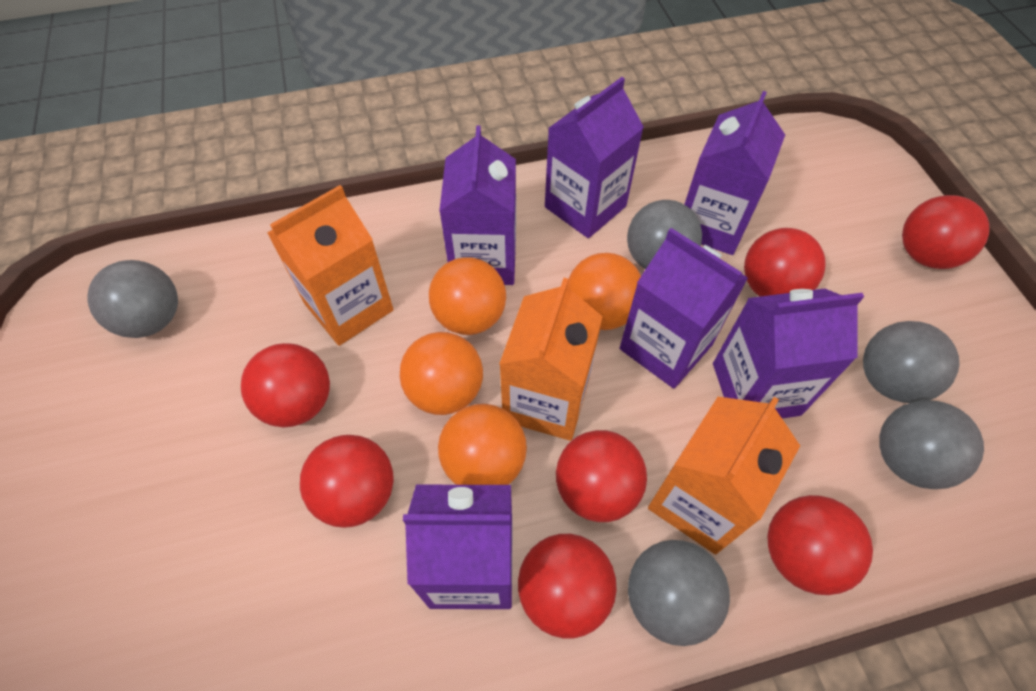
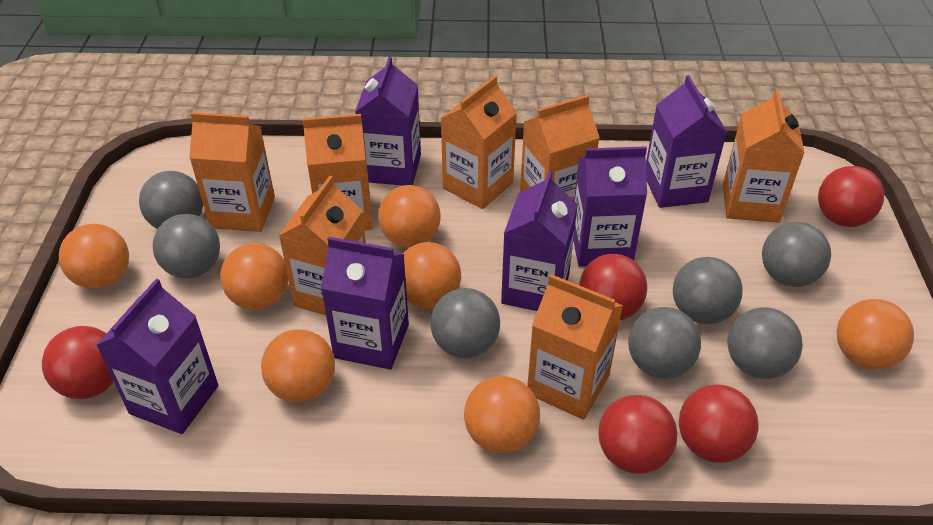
grey ball: [87,260,178,338] [627,200,702,269] [628,540,730,646] [863,321,960,403] [879,400,984,489] = 5 -> [139,171,203,229] [153,214,220,278] [430,288,500,358] [628,307,701,379] [673,257,743,324] [727,307,803,379] [762,222,831,287] = 7
orange ball: [400,332,483,415] [429,257,506,335] [438,404,527,485] [568,253,641,330] = 4 -> [59,224,129,289] [220,243,288,310] [261,329,335,403] [378,185,441,248] [403,242,461,309] [464,376,540,453] [836,299,914,370] = 7
orange carton: [267,185,393,346] [499,278,603,441] [648,397,800,554] = 3 -> [189,112,275,232] [279,176,366,315] [302,114,373,231] [440,76,517,209] [520,95,600,200] [527,274,623,420] [723,89,805,223] = 7
red ball: [241,343,330,427] [300,435,394,528] [518,534,617,638] [556,430,647,522] [744,228,826,297] [767,495,873,595] [902,195,990,269] = 7 -> [42,326,114,399] [579,254,647,320] [598,395,677,474] [679,385,759,463] [818,166,884,227] = 5

